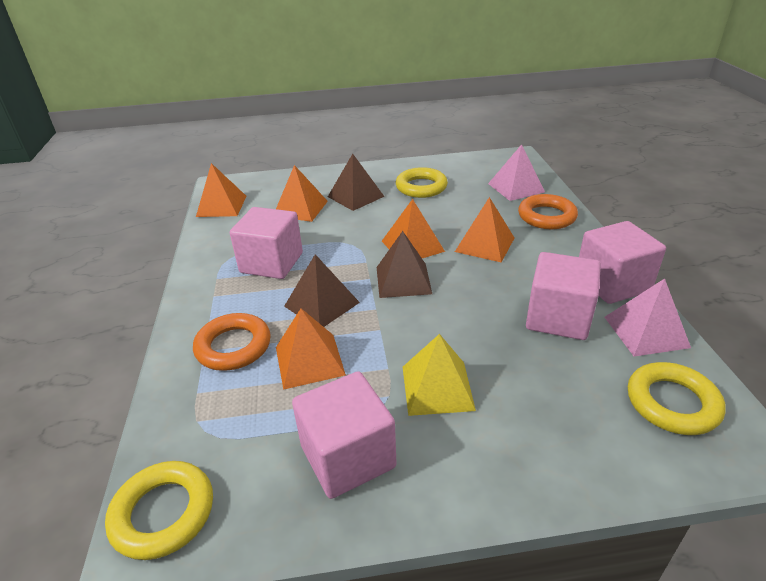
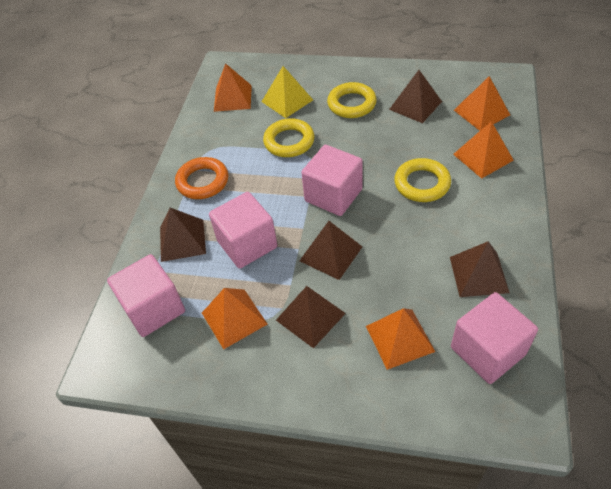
brown pyramid: [284,254,360,327] [328,154,385,211] [377,231,432,298] = 3 -> [160,208,206,262] [276,286,346,348] [300,221,362,280] [389,70,442,123] [450,241,510,297] = 5
orange ring: [193,313,271,371] [518,194,578,229] = 2 -> [175,157,228,199] = 1
pink pyramid: [488,144,545,201] [605,278,691,356] = 2 -> none = 0

